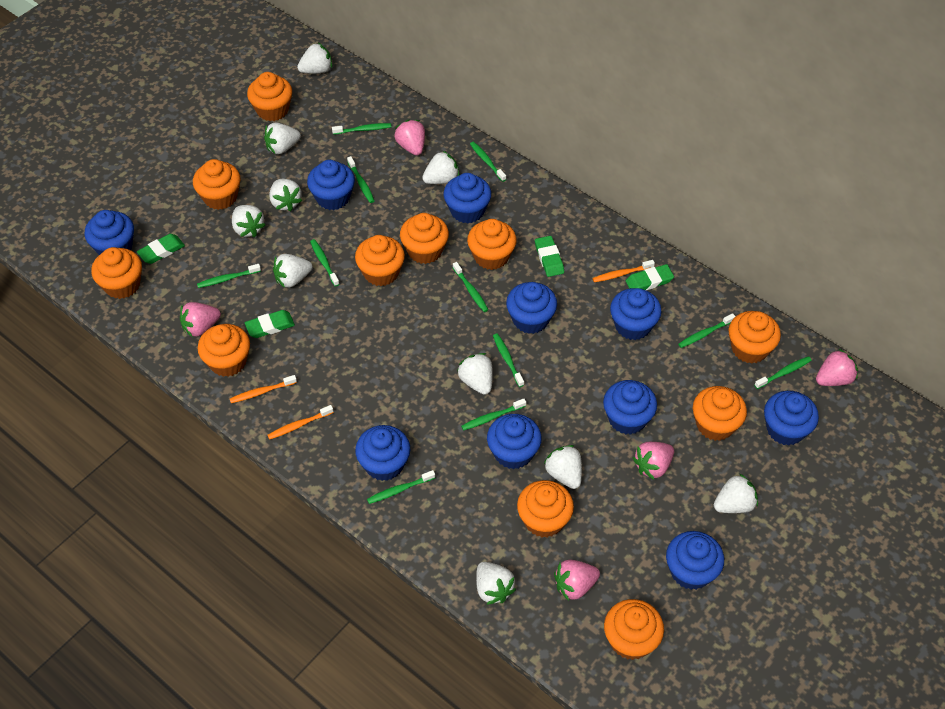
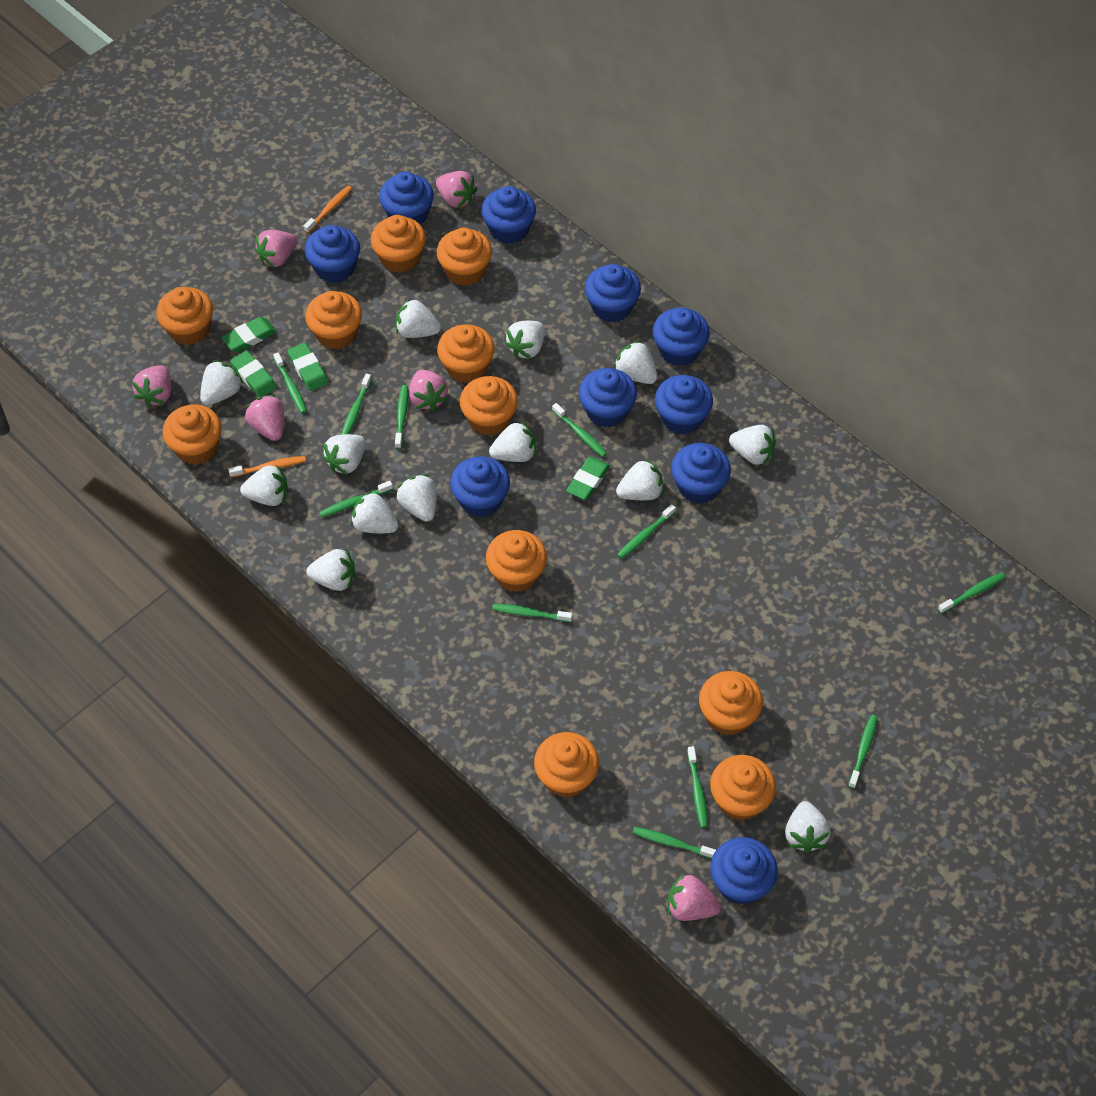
orange toothbrush: [230,375,297,403] [268,405,334,440] [593,260,655,282] = 3 -> [228,456,306,477] [304,186,352,233] = 2
pink strawberry: [180,302,221,337] [394,120,425,156] [554,560,600,601] [633,442,674,480] [816,349,858,386] = 5 -> [132,365,171,407] [245,395,284,441] [255,230,297,268] [409,370,448,411] [436,171,477,208] [668,873,721,921] = 6
white strawberry: [232,205,265,237] [264,122,301,154] [269,179,302,212] [273,254,312,288] [297,43,332,74] [422,151,460,184] [457,353,493,395] [476,562,516,605] [544,445,582,489] [714,473,758,513] = 10 -> [200,360,243,405] [240,465,288,506] [307,549,355,591] [322,434,366,475] [351,491,398,533] [396,298,441,338] [396,474,436,522] [489,421,536,462] [504,321,545,359] [614,340,657,384] [616,459,664,500] [729,425,776,465] [785,801,831,853] = 13

